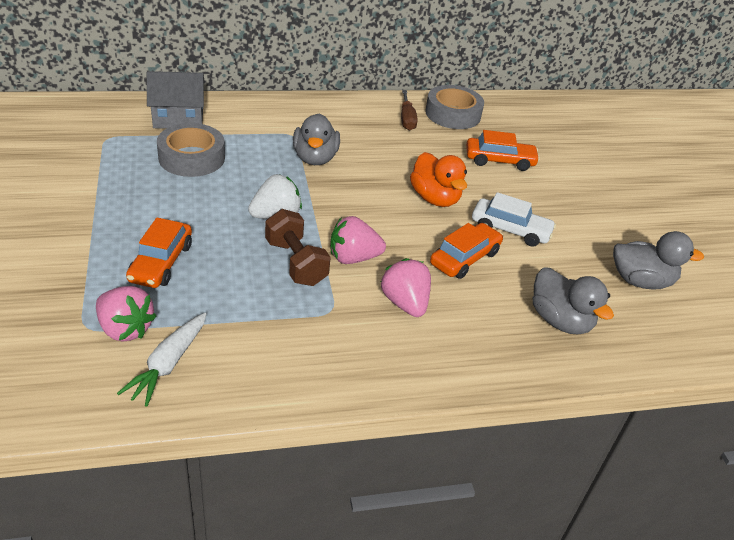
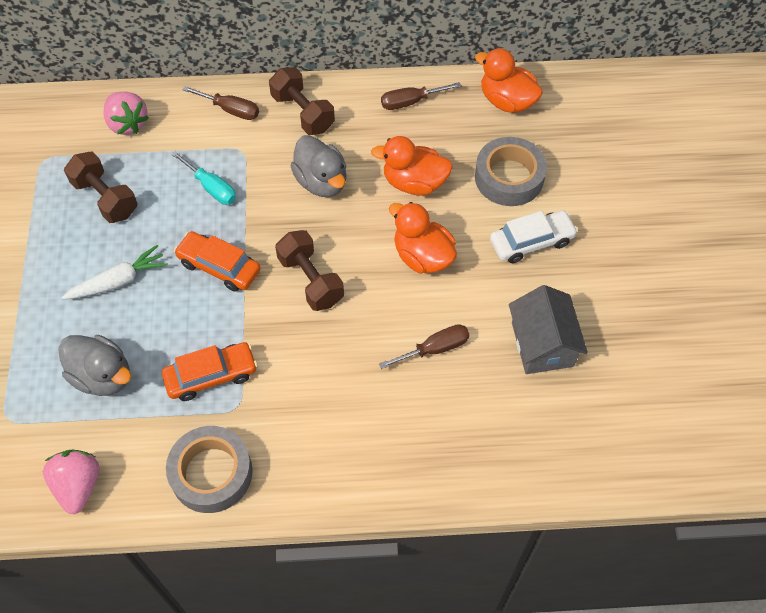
brown dumbbell: [265,209,331,286] = 1 -> [64,152,138,223] [269,67,335,135] [275,230,344,311] = 3
brown screwdriver: [401,90,418,131] = 1 -> [182,86,259,120] [379,324,470,369] [381,82,461,110] = 3
grey duck: [293,113,340,165] [533,267,614,334] [613,231,704,290] = 3 -> [58,335,131,396] [290,135,347,197] = 2
orange car: [126,217,192,288] [430,223,503,279] [466,130,540,171] = 3 -> [162,342,258,401] [174,231,261,292] = 2
orange duck: [410,152,467,207] = 1 -> [371,136,453,195] [389,202,457,273] [475,48,543,113] = 3
pink strawberry: [96,286,156,341] [330,216,386,264] [381,258,431,317] = 3 -> [43,450,100,514] [103,92,149,135] = 2
turquoise screwdriver: none = 0 -> [171,151,236,205] = 1
white strawberry: [248,174,302,219] = 1 -> none = 0

